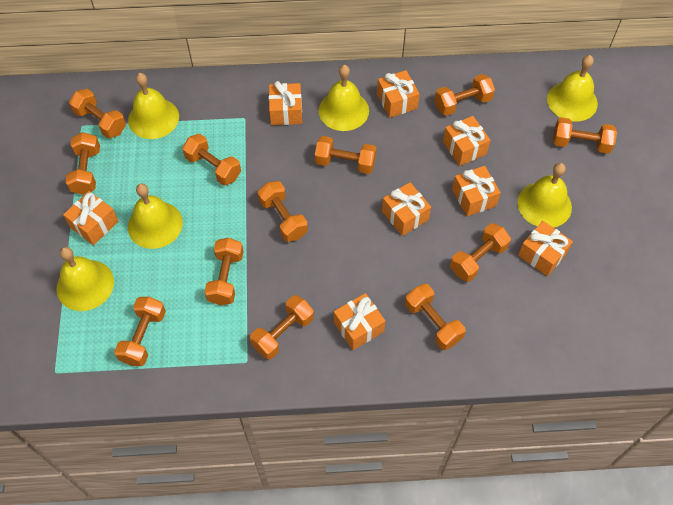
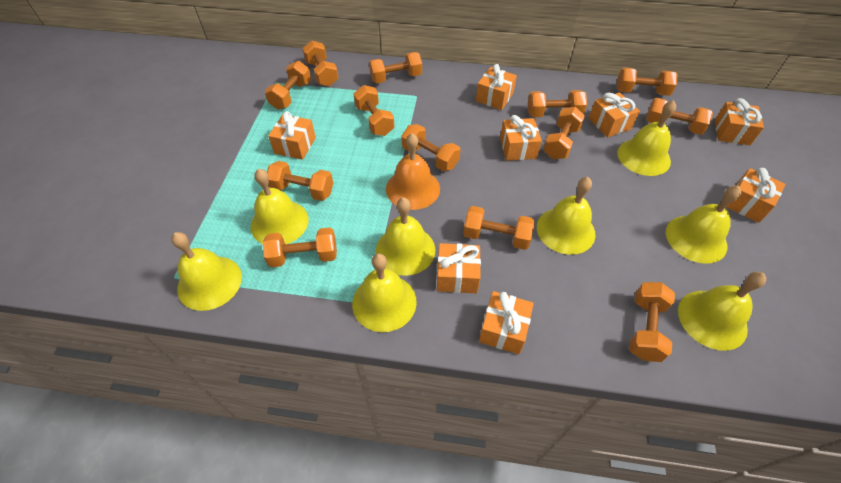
orange bell: none = 0 -> [386,133,440,210] = 1
orange dumbbell: [65,132,100,195] [69,89,126,138] [114,297,166,366] [182,134,241,186] [205,238,244,305] [250,295,314,359] [258,181,308,242] [315,136,376,174] [405,284,465,350] [434,74,495,116] [450,223,511,282] [553,117,617,154] = 12 -> [263,228,337,267] [265,61,312,110] [267,161,333,201] [302,40,339,86] [354,85,394,136] [369,52,422,83] [402,124,460,171] [463,206,534,250] [528,90,587,117] [543,107,585,159] [617,68,678,96] [629,282,675,362] [646,98,713,135] = 13
yellow bell: [56,247,114,311] [128,73,179,139] [128,183,183,249] [319,65,369,131] [517,163,572,228] [547,55,598,122] = 6 -> [171,232,242,311] [250,169,309,244] [352,253,417,332] [376,198,435,276] [537,177,595,255] [617,100,676,176] [666,186,741,264] [678,272,766,351] = 8

